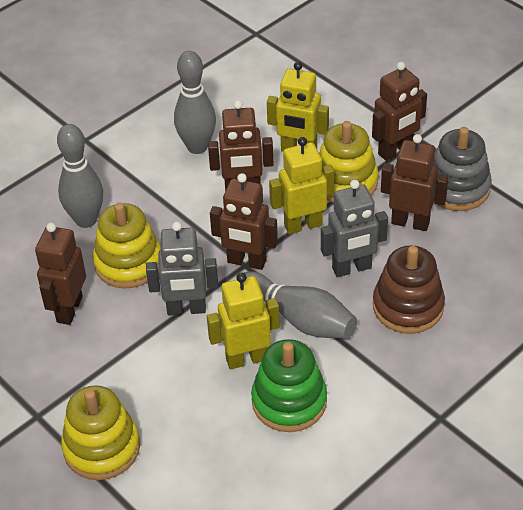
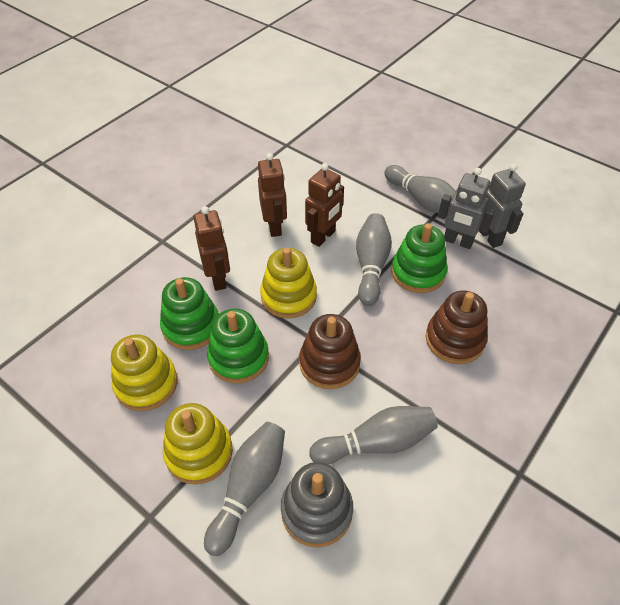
brown robot: [35,223,86,325] [208,100,274,191] [210,173,278,270] [372,62,427,161] [381,134,449,231] = 5 -> [193,206,230,291] [258,153,287,237] [305,163,344,247] = 3
brown stacking toy: [373,245,445,334] = 1 -> [299,314,361,389] [426,291,488,364] = 2
green stacking toy: [251,339,327,432] = 1 -> [160,277,219,350] [207,309,269,384] [391,223,447,293] = 3
grey bowling pin: [57,124,103,228] [174,51,216,154] [244,271,357,339] = 3 -> [204,422,285,556] [309,406,438,465] [356,213,392,306] [384,165,456,213] = 4
yellow robot: [207,273,280,369] [267,62,329,152] [269,137,334,234] = 3 -> none = 0

